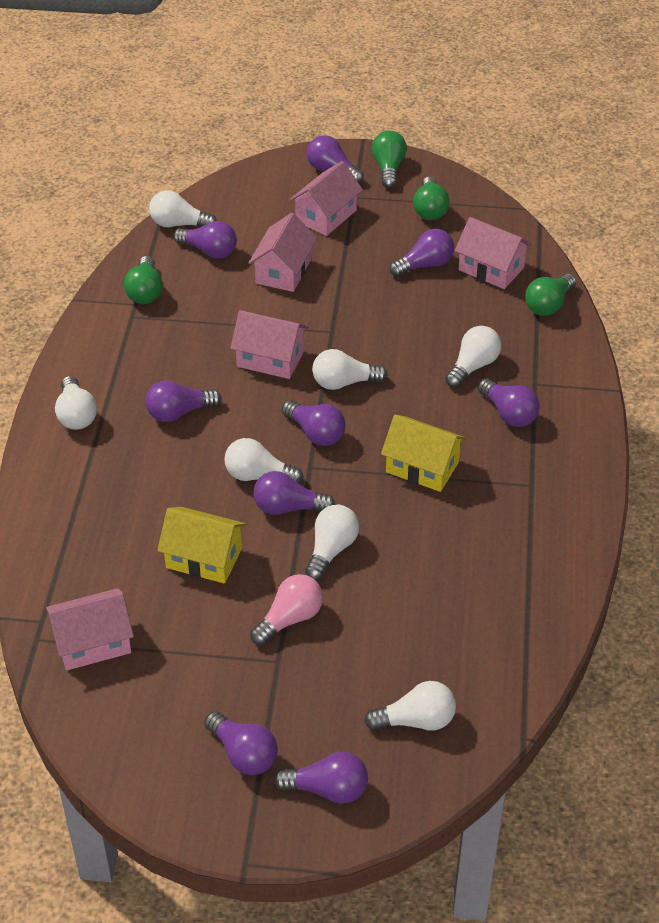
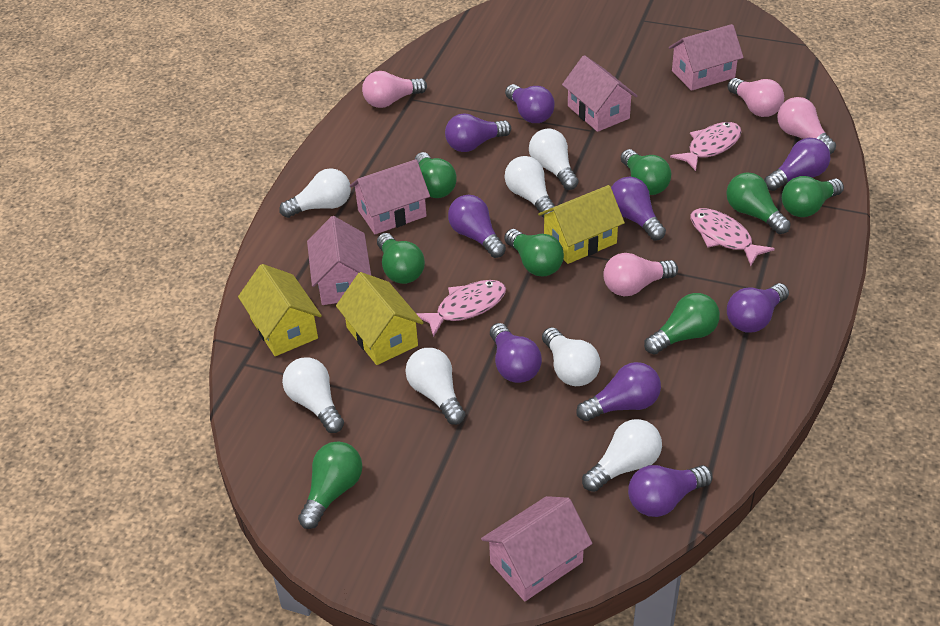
green light bulb: [124,256,163,304] [372,131,407,188] [413,177,450,220] [525,274,576,316] = 4 -> [298,441,363,529] [377,233,425,284] [415,152,456,198] [504,229,564,277] [621,149,671,195] [644,293,720,355] [726,172,791,234] [782,176,844,217] = 8
pink fish: none = 0 -> [416,280,506,337] [670,122,742,171] [690,208,775,266] = 3
pink light bulb: [250,574,323,645] = 1 -> [362,71,427,108] [603,253,678,296] [728,78,784,117] [777,97,836,154] = 4
yellow house: [157,507,246,584] [381,415,466,492] = 2 -> [238,264,322,356] [336,272,424,365] [538,185,625,264] = 3

